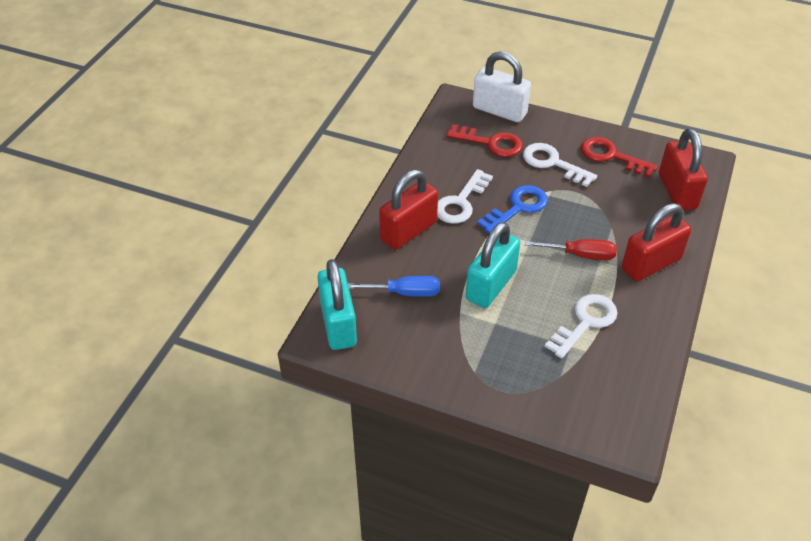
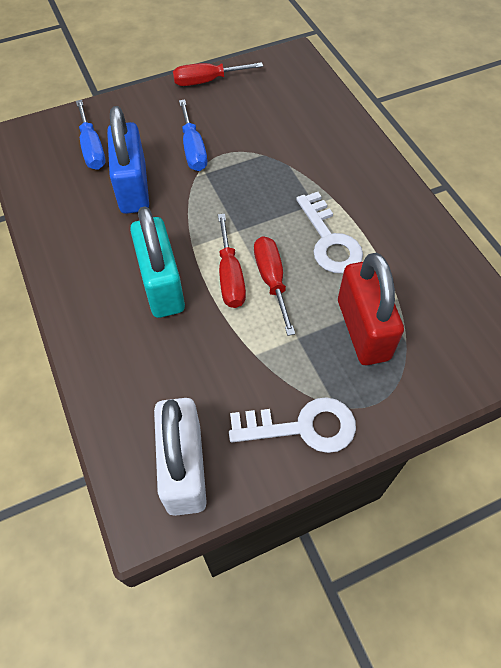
blue key: [477,185,548,234] = 1 -> none = 0
blue padlock: none = 0 -> [107,106,149,214] = 1
blue screwdriver: [348,276,440,297] = 1 -> [76,100,106,170] [179,100,207,171] = 2
red key: [446,124,523,157] [580,137,658,178] = 2 -> none = 0
red padlock: [379,169,438,250] [622,203,691,282] [659,128,708,211] = 3 -> [338,253,404,365] = 1
red screwdriver: [525,239,617,260] = 1 -> [173,62,263,86] [218,214,246,308] [254,236,295,336] = 3
turquoise padlock: [317,259,357,350] [466,222,520,308] = 2 -> [130,206,185,318] = 1
white key: [437,169,493,224] [523,143,597,187] [545,294,618,359] = 3 -> [229,397,356,453] [296,192,363,273] = 2

